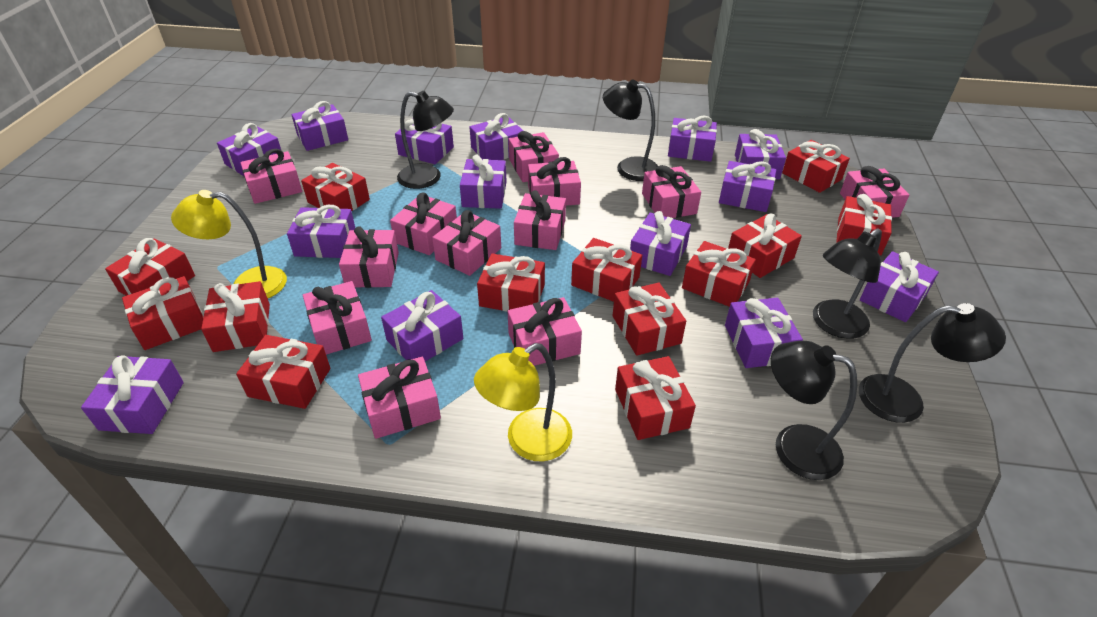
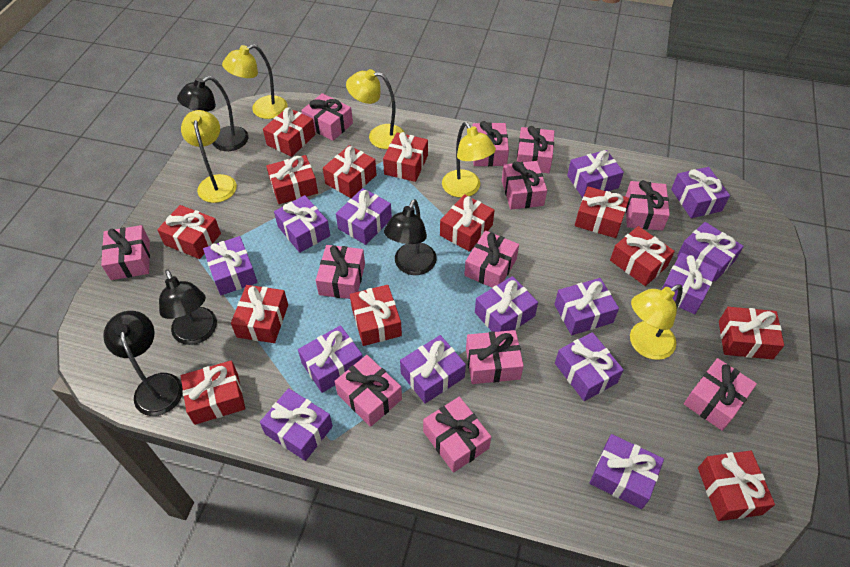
black lamp: [397,91,454,189] [603,79,658,181] [771,341,857,480] [813,228,882,339] [859,303,1006,423] = 5 -> [103,311,183,416] [159,269,217,345] [177,76,249,151] [384,199,437,275] = 4
yellow lamp: [171,190,287,298] [474,343,572,461] = 2 -> [181,110,237,203] [222,44,288,119] [346,69,404,149] [442,122,496,198] [630,284,683,360] = 5

